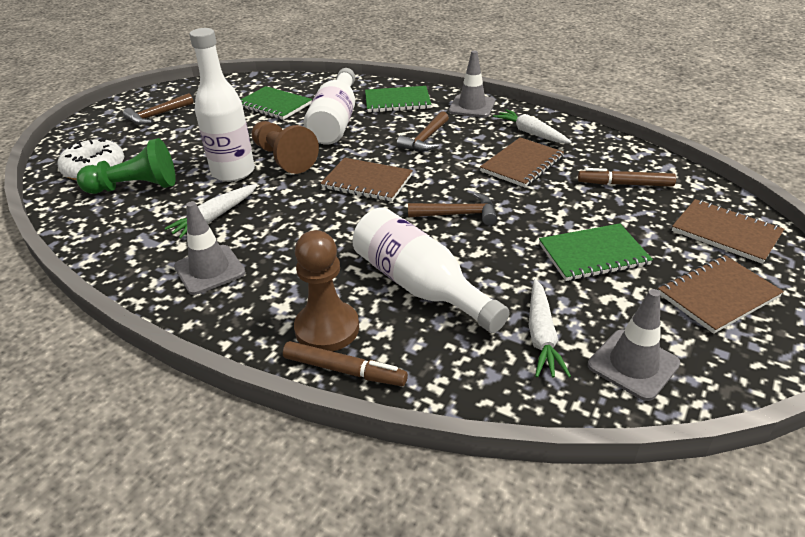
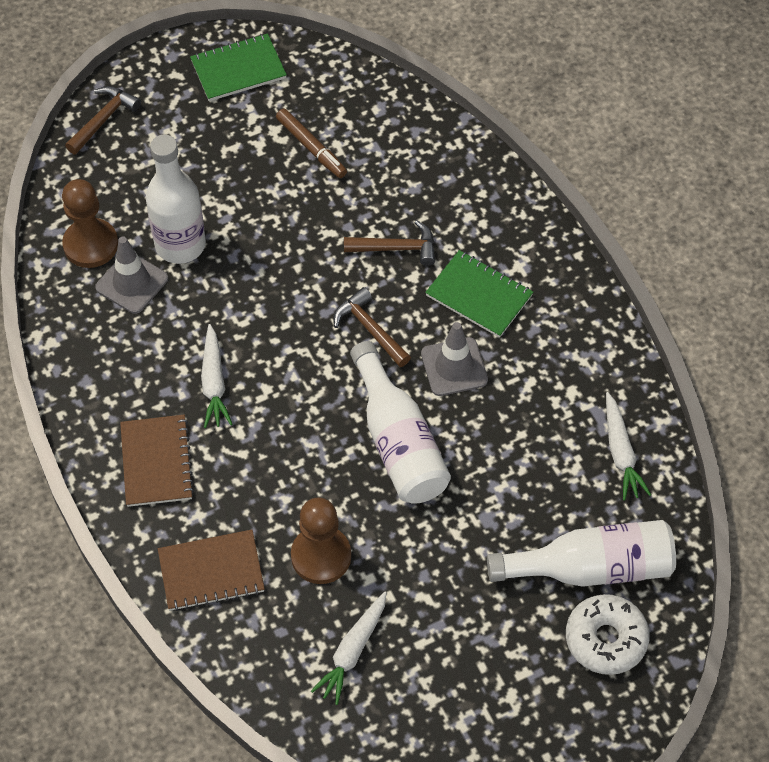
brown marker: [283,341,408,386] [578,168,676,187] = 2 -> [276,108,347,178] = 1
brown notebook: [321,158,413,202] [480,137,564,187] [658,255,784,334] [672,199,784,264] = 4 -> [120,415,194,507] [158,530,265,611] = 2
green notebook: [240,86,312,120] [365,86,431,113] [539,223,653,281] = 3 -> [190,33,287,101] [425,250,533,338] = 2
green pawn: [77,138,176,194] = 1 -> none = 0
grey traffic cone: [174,201,246,295] [449,51,495,117] [588,289,681,401] = 3 -> [95,236,168,314] [421,322,488,396] = 2

